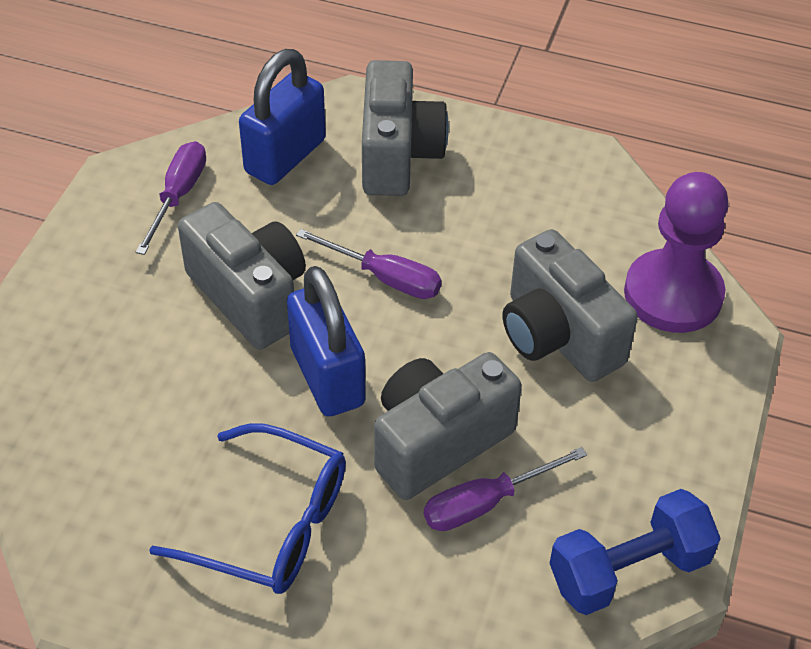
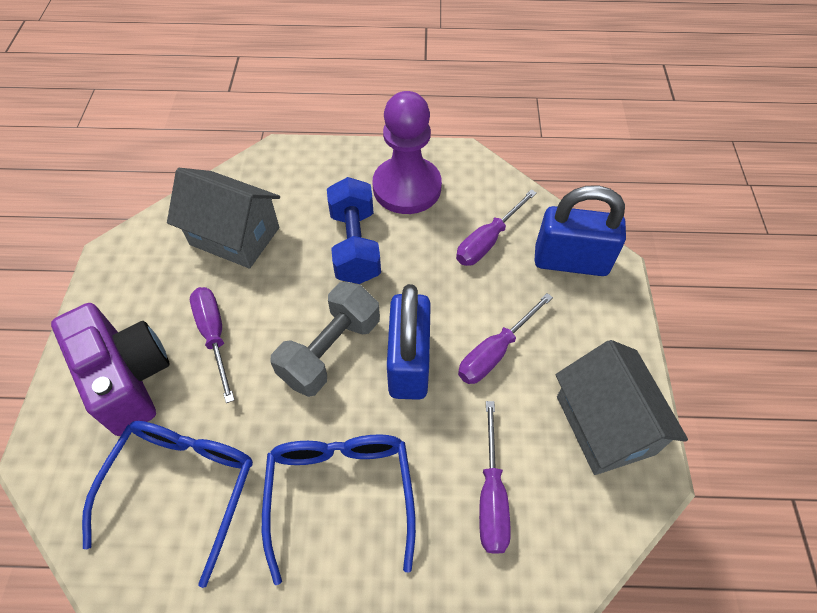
blue glasses: [149,423,346,594] = 1 -> [82,421,253,588] [262,434,416,585] = 2
grey camera: [178,202,306,349] [362,60,449,196] [374,352,522,500] [502,229,638,382] = 4 -> none = 0
grey dumbbell: none = 0 -> [270,282,380,397] = 1
grey house: none = 0 -> [167,168,280,268] [556,340,688,475] = 2
purple camera: none = 0 -> [51,303,170,436] = 1
purple screwdriver: [136,141,206,255] [296,229,442,299] [424,447,587,531] = 3 -> [190,287,234,403] [456,189,537,266] [458,293,553,384] [479,401,511,554] = 4

